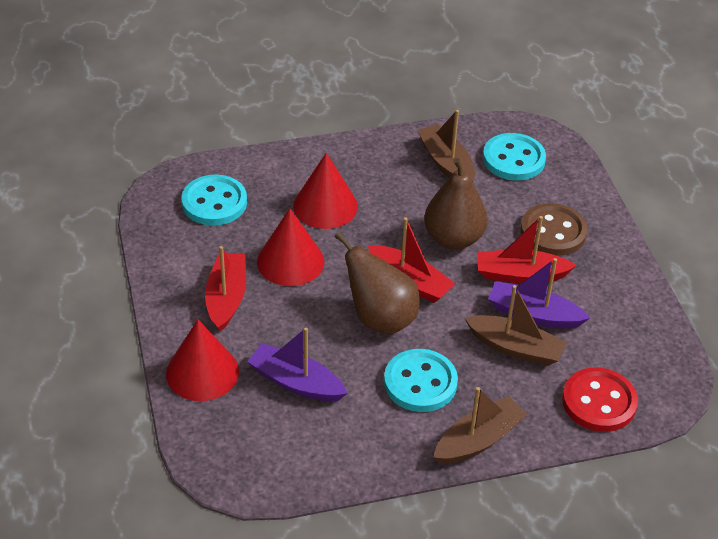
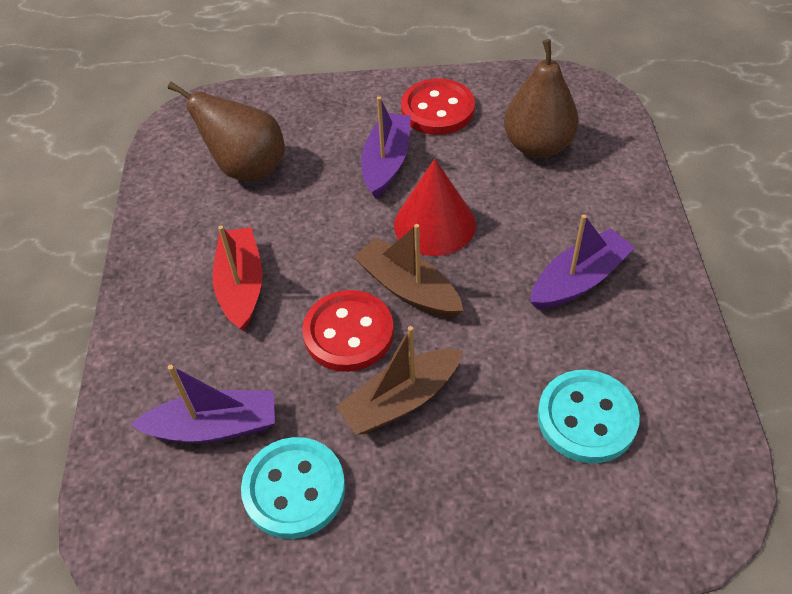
brown boat: [417,110,475,183] [434,387,527,464] [465,285,567,366] = 3 -> [336,326,463,435] [354,224,464,318] = 2
brown button: [520,203,588,256] = 1 -> none = 0
purple boat: [247,328,348,402] [488,258,590,329] = 2 -> [130,365,275,443] [361,96,411,198] [531,214,635,309] = 3
red boat: [205,246,246,332] [368,217,456,303] [477,216,577,283] = 3 -> [212,225,263,331] = 1
red button: [562,368,638,432] = 1 -> [302,290,394,372] [401,78,475,135] = 2
red cone: [166,320,239,401] [257,208,324,286] [293,153,358,229] = 3 -> [394,159,476,256] = 1
turquoise button: [181,175,247,226] [384,349,458,412] [483,133,546,181] = 3 -> [241,437,345,539] [538,370,640,463] = 2

